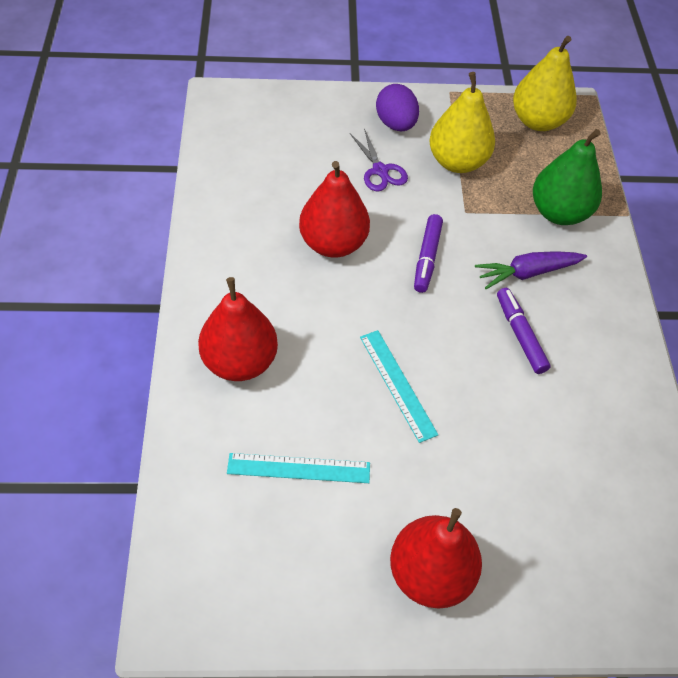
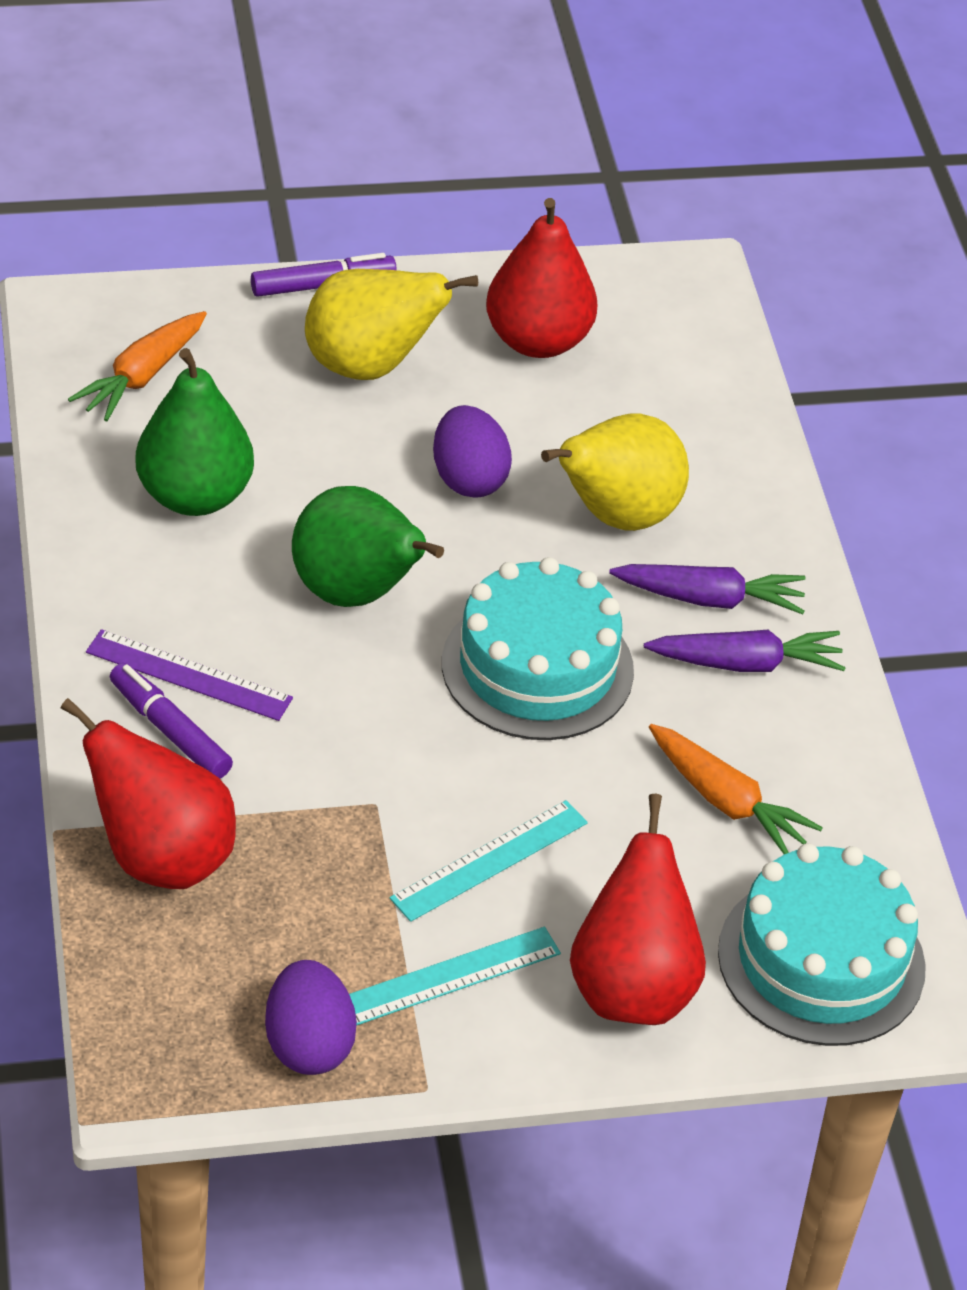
green pear: [533,129,602,225] = 1 -> [135,348,254,516] [292,486,444,607] = 2
orange carrot: none = 0 -> [68,311,207,421] [649,724,823,854] = 2
purple carrot: [475,251,587,289] = 1 -> [609,564,806,614] [644,630,846,672] = 2
purple egg: [376,84,419,131] = 1 -> [265,960,357,1075] [433,405,512,498] = 2
purple ruler: none = 0 -> [86,629,293,721] = 1
purple scissors: [350,128,408,191] = 1 -> none = 0
turquoise cake: none = 0 -> [442,557,634,740] [718,843,926,1046] = 2

